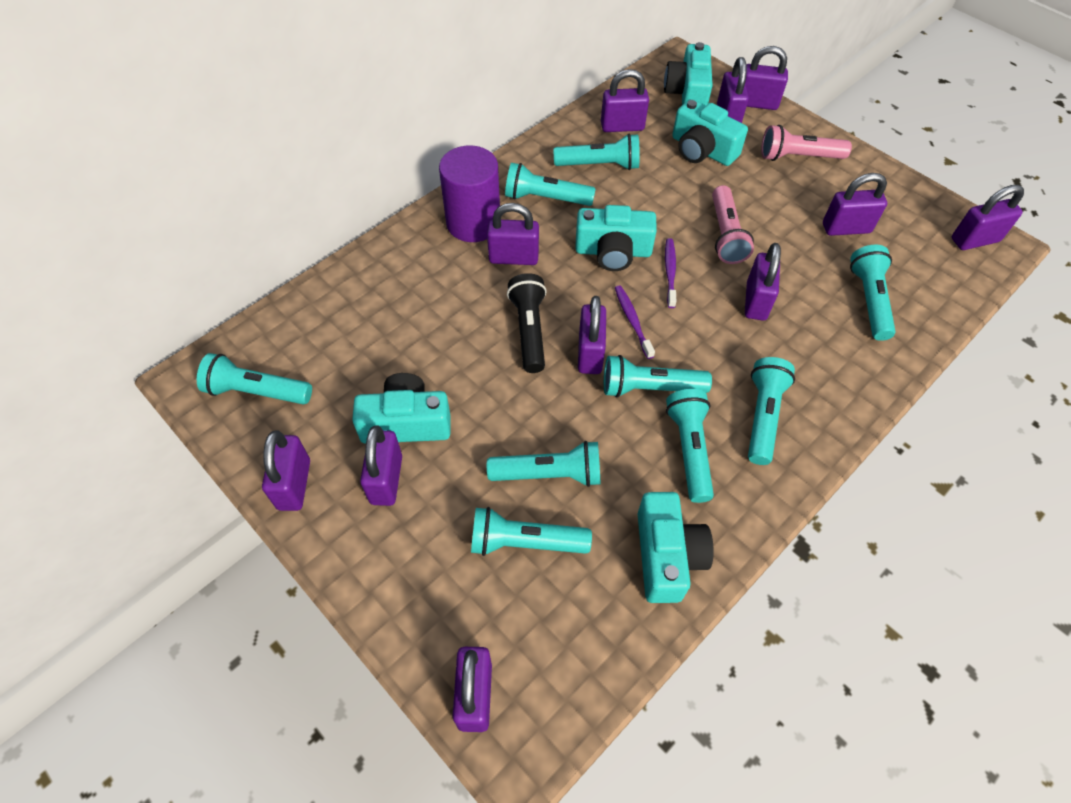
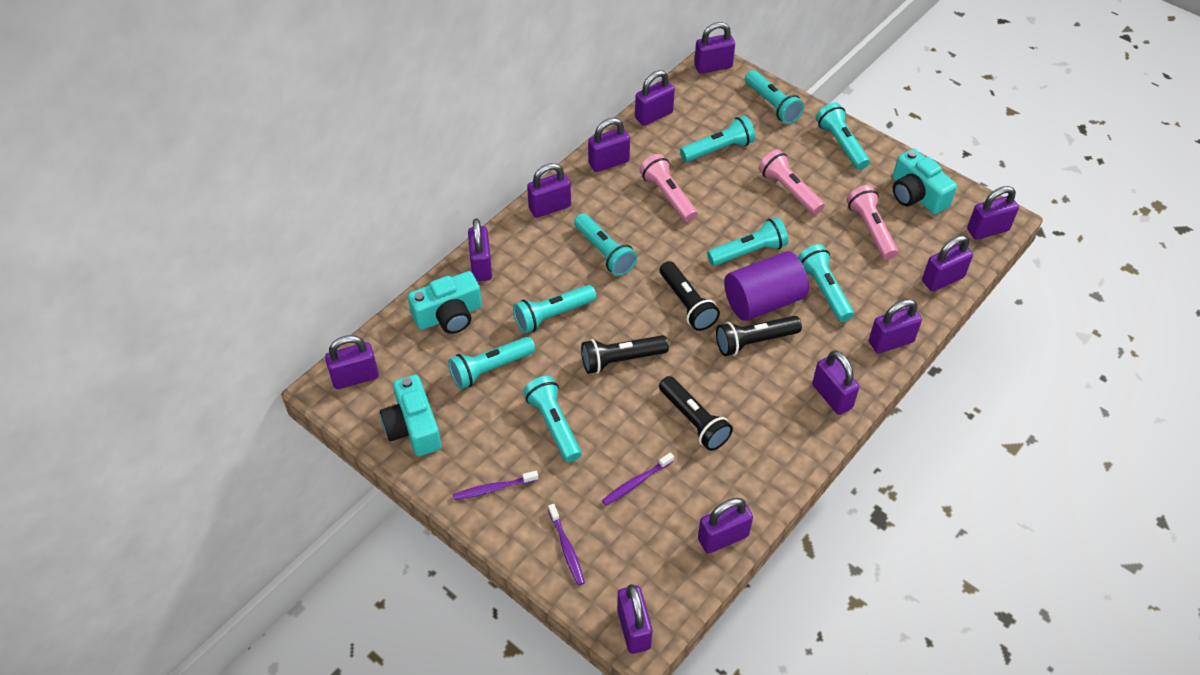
black flashlight: [507,273,547,373] = 1 -> [581,335,669,374] [659,376,733,451] [660,261,720,331] [716,316,802,356] = 4
pink flashlight: [712,185,754,264] [761,125,852,161] = 2 -> [640,154,698,222] [759,149,825,215] [846,185,898,260] = 3
purple padlock: [262,430,310,511] [360,425,402,506] [453,647,492,732] [487,203,539,265] [578,296,606,374] [601,69,649,132] [717,57,749,123] [745,46,788,110] [745,243,781,321] [823,173,887,236] [952,185,1024,250] = 11 -> [325,335,379,389] [468,219,492,282] [527,163,571,218] [588,118,630,172] [617,584,652,654] [635,70,675,126] [694,22,735,73] [698,498,753,554] [812,350,859,415] [869,299,922,353] [922,235,973,291] [967,186,1019,240] = 12
purple toothbrush: [615,285,655,359] [665,238,676,308] = 2 -> [453,471,538,500] [548,504,585,586] [602,453,674,506] = 3
turquoise camera: [352,373,451,444] [575,205,657,271] [638,492,714,603] [664,42,713,105] [672,99,748,166] = 5 -> [380,374,442,456] [408,271,482,334] [893,149,957,214] = 3

